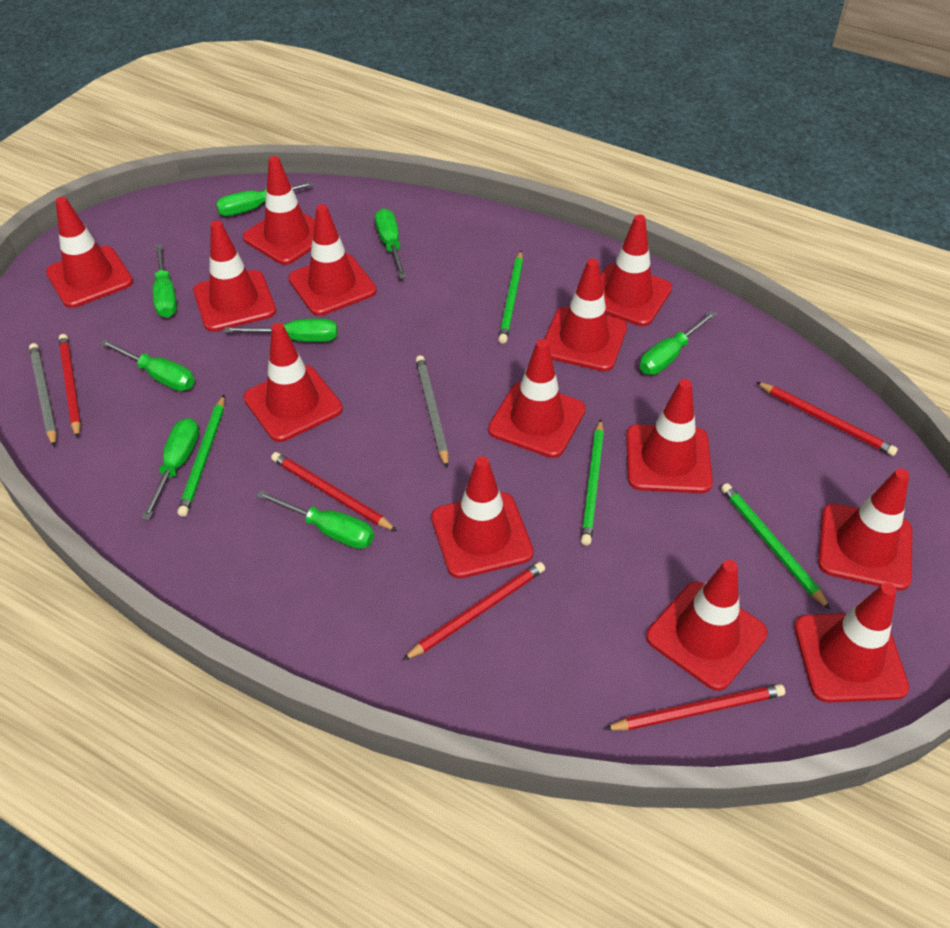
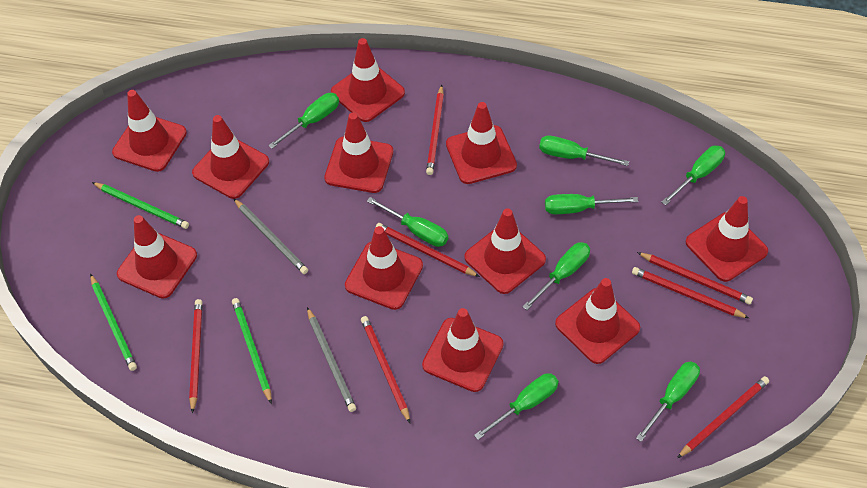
green pencil: [177,395,225,517] [498,251,523,344] [581,419,604,545] [721,483,831,610] = 4 -> [90,274,137,371] [92,182,189,229] [232,298,272,404] = 3
red pencil: [59,334,81,438] [271,452,397,531] [403,562,545,660] [605,684,785,730] [756,382,898,456] = 5 -> [189,299,202,414] [361,316,410,423] [376,223,480,277] [426,85,444,175] [632,267,749,318] [637,252,753,305] [677,376,769,458] = 7
red traffic cone: [46,197,133,308] [193,221,276,332] [243,156,315,265] [244,323,343,442] [288,204,377,316] [431,457,534,578] [488,339,586,458] [545,259,627,372] [600,215,672,326] [626,379,713,493] [646,560,768,691] [794,583,909,702] [818,468,912,591] = 13 -> [112,90,187,172] [117,215,197,299] [192,115,269,199] [324,112,393,193] [331,38,405,122] [345,226,423,310] [422,308,504,392] [446,102,517,184] [464,208,546,294] [555,278,640,364] [685,196,768,282] = 11

